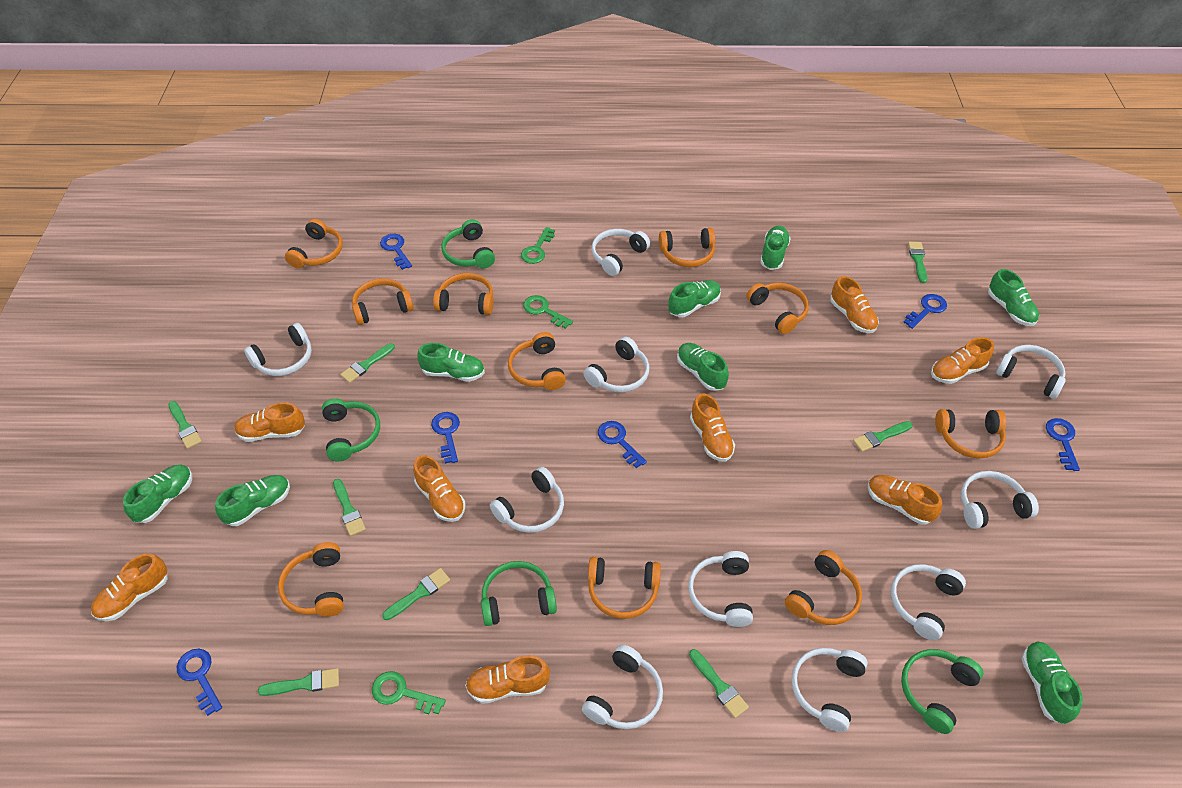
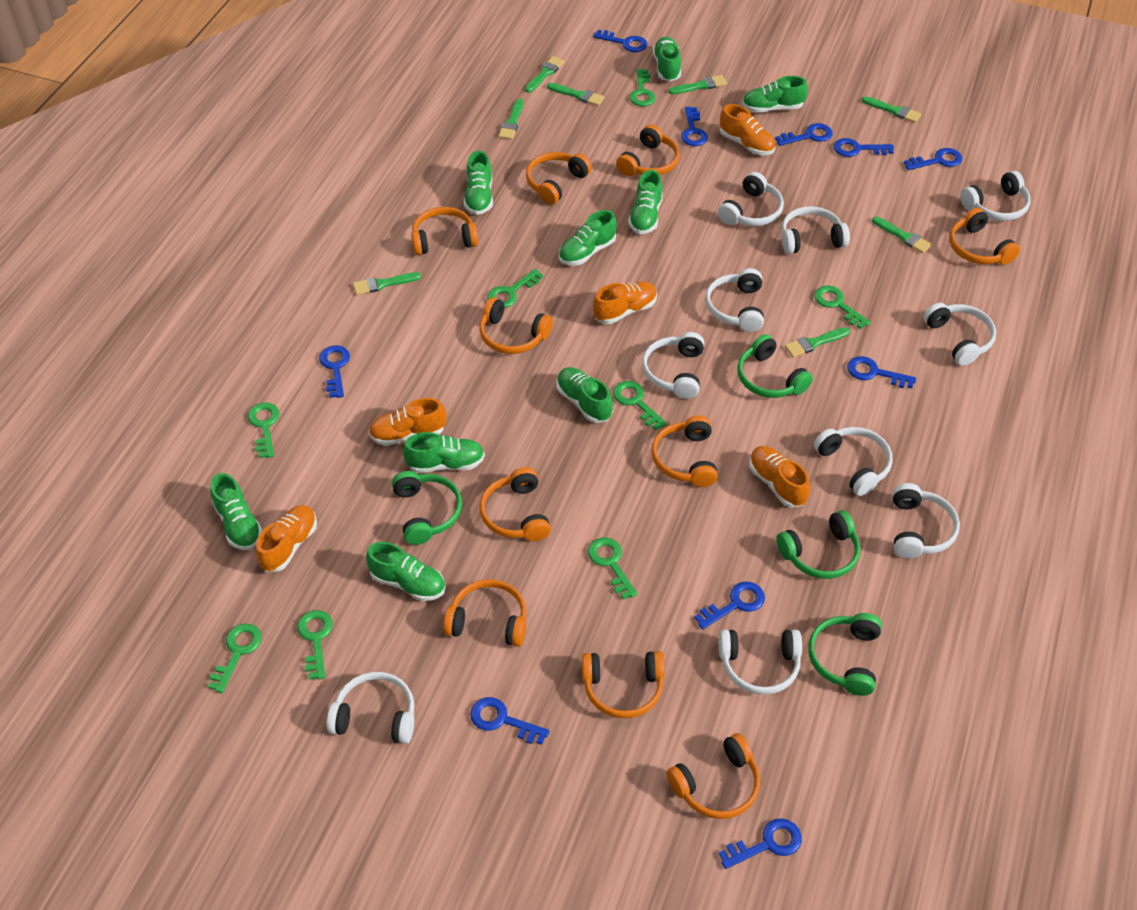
blue key: [177,649,222,716] [380,234,412,270] [431,412,460,464] [598,421,647,468] [903,294,947,329] [1046,418,1080,471] = 6 -> [319,345,350,398] [470,697,550,745] [593,30,647,52] [681,107,708,146] [694,582,765,629] [719,818,802,869] [775,123,833,146] [834,138,894,157] [847,356,916,388] [904,148,962,170] = 10
green key: [372,671,446,714] [521,227,555,264] [523,295,573,329] = 3 -> [208,623,262,693] [248,402,280,458] [297,610,333,680] [487,269,543,308] [588,538,638,600] [613,381,667,430] [629,69,656,107] [814,286,870,329] = 8
green shoe: [123,465,192,523] [215,475,290,526] [417,343,485,382] [668,280,721,317] [677,343,729,391] [760,226,791,270] [988,269,1039,326] [1021,641,1083,724] = 8 -> [210,473,262,550] [366,542,446,601] [403,432,485,473] [464,151,493,215] [556,367,613,423] [559,210,617,266] [628,170,663,234] [653,37,681,82] [742,76,808,113] = 9
orange shoe: [91,553,167,621] [234,402,305,442] [413,455,465,522] [465,655,550,704] [690,393,735,462] [830,276,879,333] [868,475,942,525] [931,337,994,384] = 8 -> [256,505,317,572] [368,398,446,446] [593,282,657,324] [720,104,775,155] [749,446,810,507] = 5

